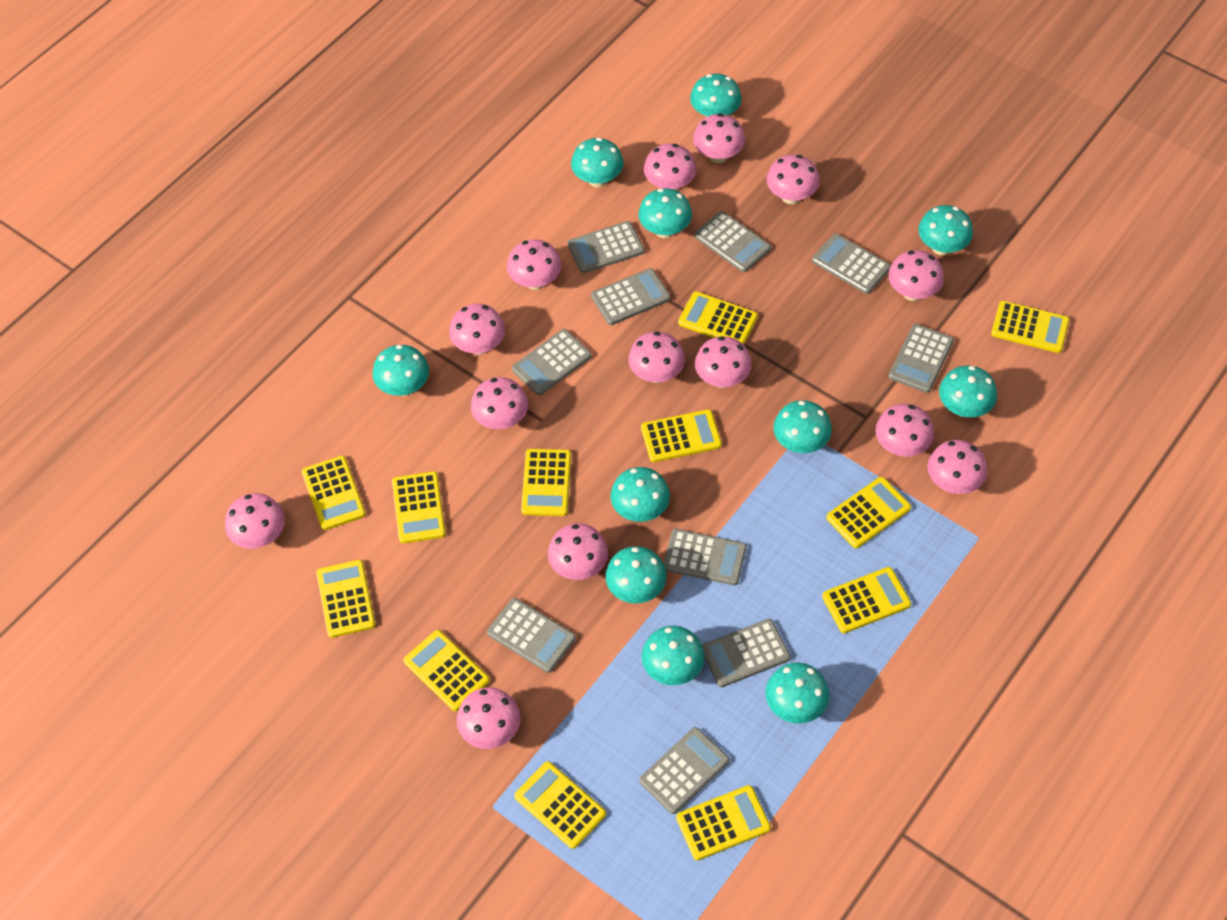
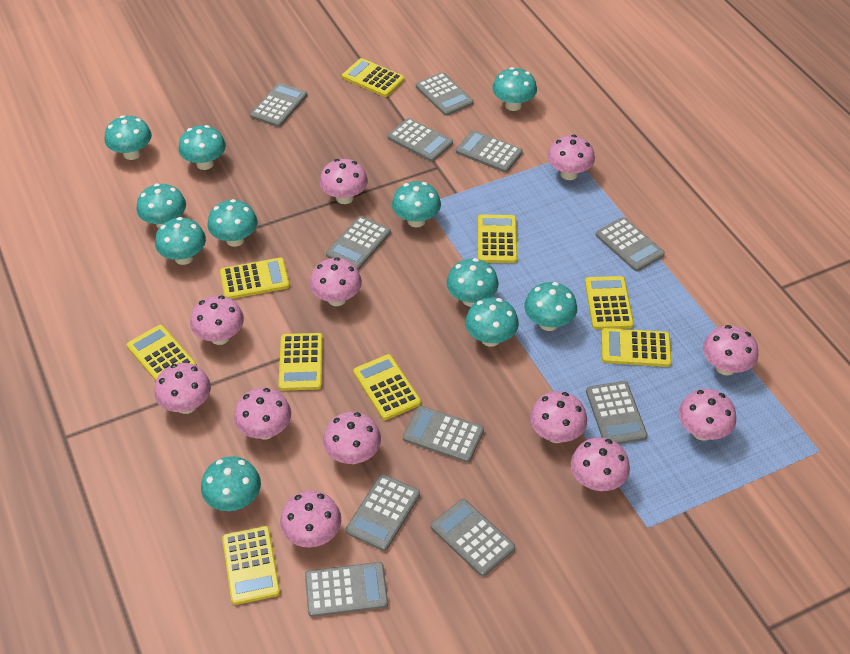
grey calculator: [487,598,576,673] [512,329,592,395] [567,221,644,273] [591,268,670,325] [639,727,729,814] [663,529,747,586] [695,211,771,272] [702,619,790,687] [812,233,891,294] [888,324,954,393] = 10 -> [250,83,307,127] [305,562,388,617] [326,216,391,270] [346,474,420,551] [387,118,453,162] [403,406,484,463] [416,72,473,116] [431,499,515,576] [456,130,523,173] [586,381,647,444] [596,217,665,271] = 11
pink mushroom: [225,493,285,549] [449,304,505,355] [457,687,521,749] [471,377,528,429] [507,239,561,290] [548,523,608,580] [628,332,685,383] [644,144,696,191] [693,113,745,163] [695,336,752,388] [766,155,820,204] [875,404,934,457] [888,250,944,301] [927,440,987,494] = 14 -> [154,363,211,414] [190,296,244,345] [234,388,291,440] [280,491,341,548] [310,257,362,306] [320,159,368,204] [323,412,381,464] [530,391,587,443] [548,135,595,180] [571,437,630,491] [679,389,736,441] [703,325,758,375] = 12
yellow calculator: [302,456,366,530] [316,560,376,638] [392,471,446,544] [403,630,490,711] [514,761,606,849] [521,449,571,516] [641,409,722,462] [676,785,771,860] [678,291,758,345] [822,567,911,633] [826,477,911,548] [991,301,1070,353] = 12 -> [127,325,197,381] [220,258,290,299] [222,526,280,605] [279,333,323,391] [342,58,405,97] [353,354,421,420] [478,215,518,263] [585,276,634,330] [601,328,672,367] = 9

